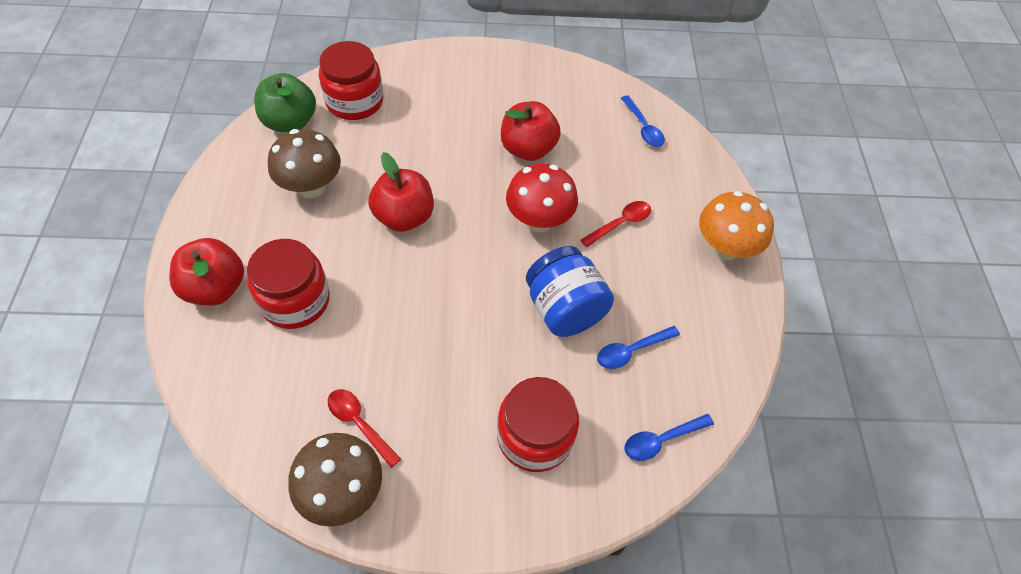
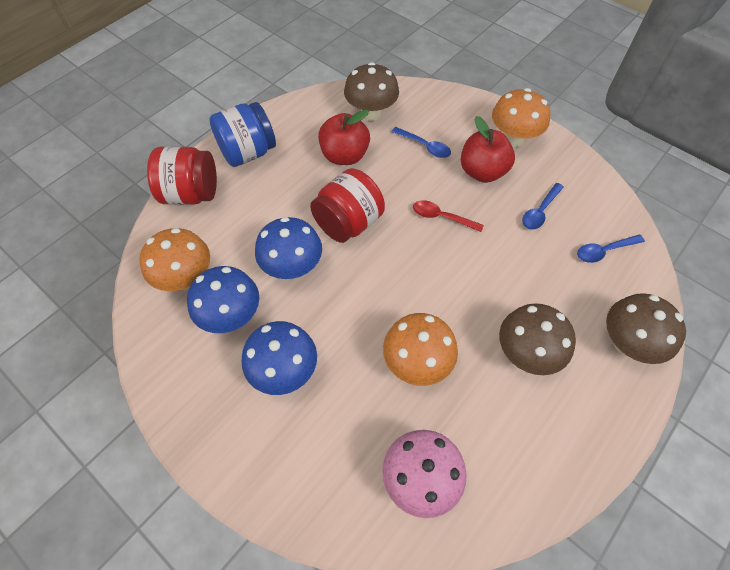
blue mushroom: none = 0 -> [187,266,259,333] [242,321,317,395] [255,217,322,279] = 3
brown mushroom: [268,129,341,198] [288,433,382,527] = 2 -> [344,62,399,121] [499,303,576,375] [606,293,686,364] = 3
green apple: [254,73,316,133] = 1 -> none = 0
orange mushroom: [699,191,774,260] = 1 -> [139,228,210,291] [383,313,458,386] [492,88,550,147] = 3
pink mushroom: none = 0 -> [382,430,467,518] = 1
red apple: [170,238,244,306] [368,152,434,232] [501,101,561,161] = 3 -> [318,110,370,165] [461,116,515,183] = 2
red jar: [247,239,330,329] [319,41,383,120] [497,377,579,472] = 3 -> [147,146,217,205] [310,168,385,243] = 2
red mushroom: [506,163,578,232] = 1 -> none = 0
red spoon: [328,389,401,468] [581,201,651,247] = 2 -> [413,200,484,232] = 1

